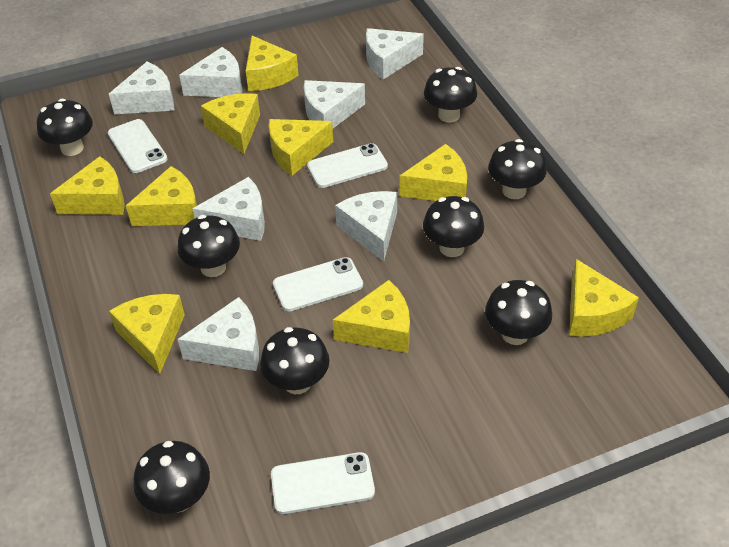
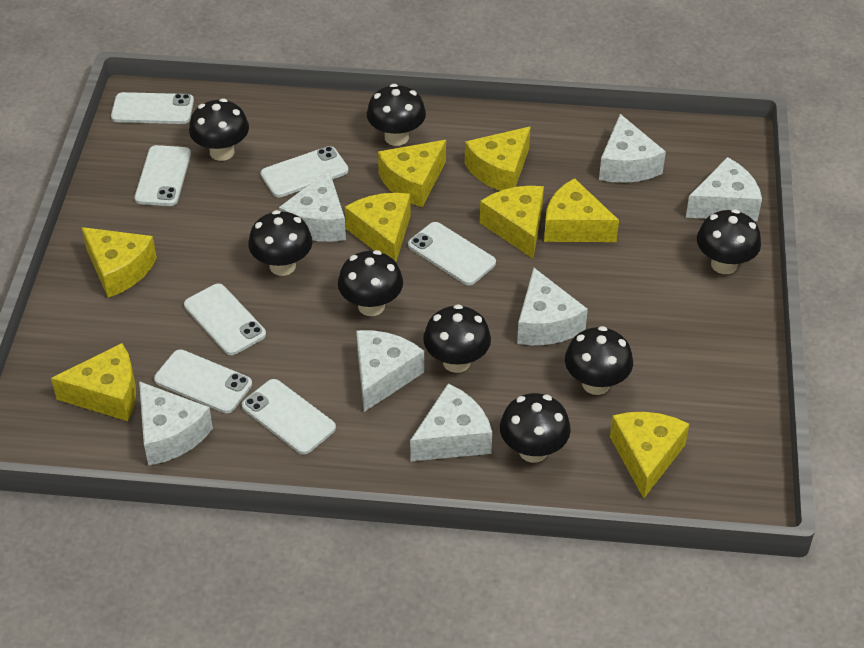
white phone: [108,119,167,173] [271,452,375,514] [273,257,363,311] [307,143,388,188] = 4 -> [111,92,194,124] [135,145,191,206] [154,349,252,413] [184,284,266,355] [242,379,336,454] [261,146,349,198] [408,222,496,285] = 7
yellow cheese: [50,156,125,215] [109,294,185,374] [126,166,197,226] [201,93,260,154] [246,36,299,91] [269,119,333,176] [333,280,410,353] [399,144,467,201] [569,259,639,337] = 9 -> [51,343,136,421] [81,227,157,298] [345,193,411,262] [378,140,446,207] [465,126,531,191] [480,186,544,259] [544,178,619,242] [610,412,689,499] = 8

